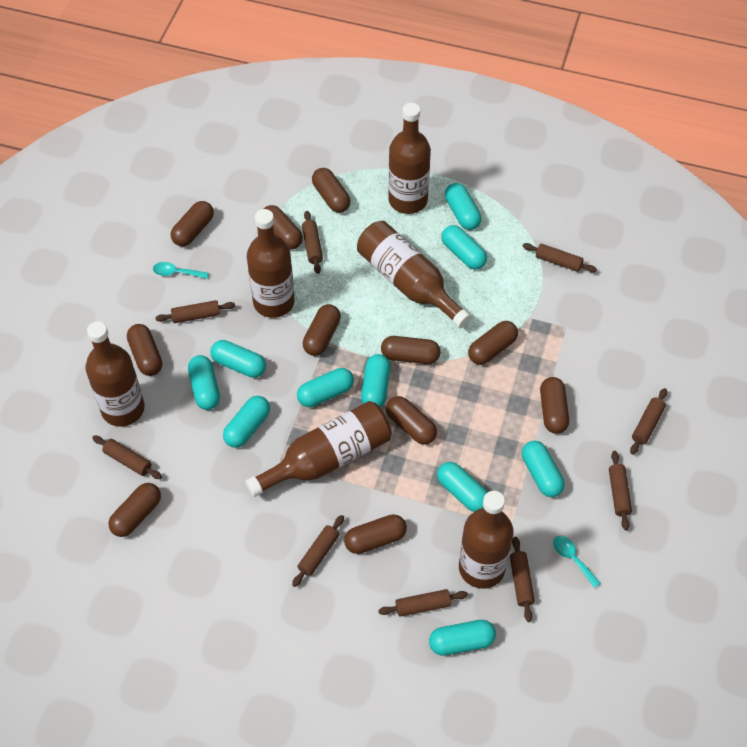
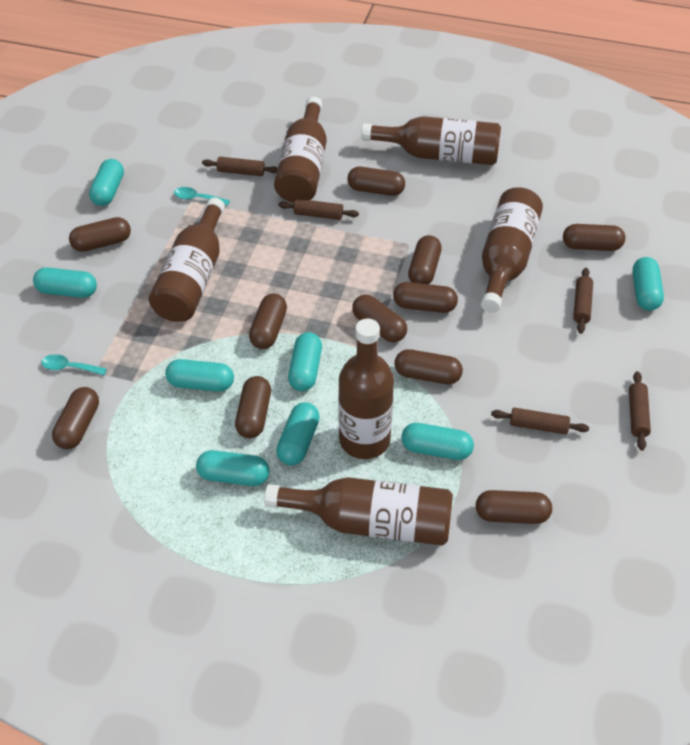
brown rolling pin: [92,435,162,479] [155,300,235,323] [292,515,344,587] [302,211,323,274] [378,589,468,617] [510,537,535,622] [523,243,597,273] [609,451,632,530] [630,388,667,455] = 9 -> [202,157,277,176] [278,199,359,220] [491,408,589,435] [573,268,593,334] [629,371,651,450] = 5
turquoise capsule: [188,355,220,410] [210,340,266,378] [223,396,270,448] [297,368,354,407] [361,354,390,408] [429,620,496,656] [437,462,488,512] [441,225,487,270] [445,183,481,230] [522,441,565,497] = 10 -> [33,268,97,298] [89,159,124,206] [165,359,234,392] [196,450,270,486] [276,402,320,465] [288,332,322,391] [402,423,474,460] [632,257,664,311] = 8

